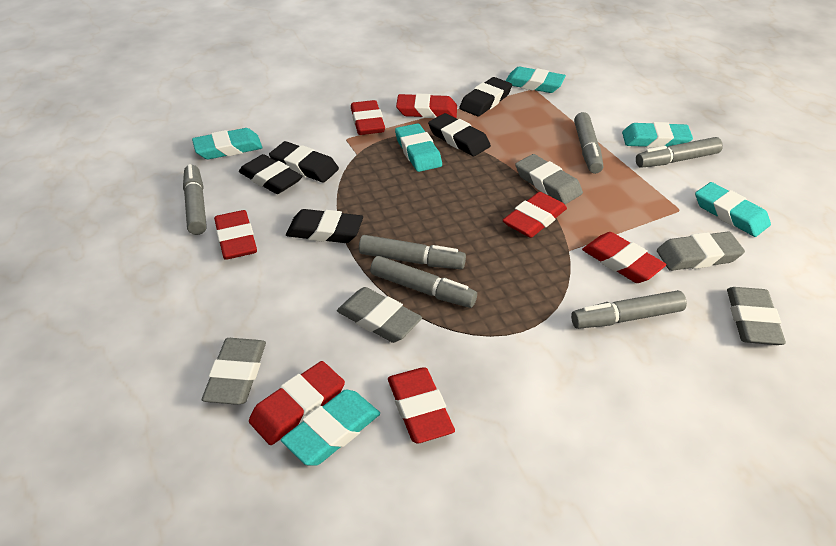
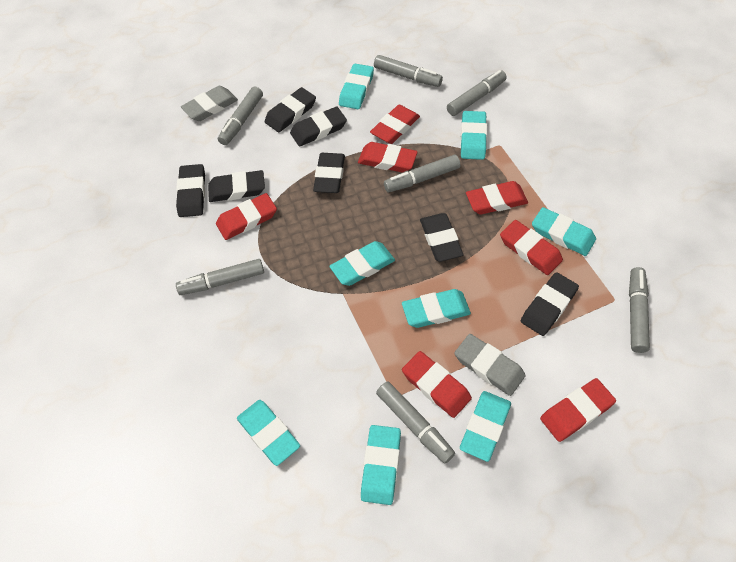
black eraser: [239,154,302,194] [269,141,339,183] [286,209,363,243] [428,113,491,156] [459,77,512,117] = 5 -> [176,164,205,217] [208,170,265,202] [265,87,316,132] [290,107,347,147] [313,153,345,193] [420,213,464,262] [521,272,579,336] = 7
grey eraser: [202,338,266,405] [337,287,422,343] [515,154,583,204] [657,231,745,271] [727,287,786,345] = 5 -> [181,86,238,121] [455,334,526,396] = 2
grey marker: [183,164,207,235] [359,235,466,269] [370,256,477,308] [571,290,687,329] [574,112,603,174] [636,137,723,168] = 6 -> [176,259,264,295] [218,86,263,145] [374,55,443,87] [376,382,455,463] [384,155,460,192] [447,70,507,116] [629,267,650,353] = 7
turquoise eraser: [192,128,263,159] [281,390,380,466] [395,123,442,172] [506,67,566,93] [622,122,693,148] [695,182,771,237] = 6 -> [237,400,300,466] [329,241,395,286] [339,64,374,109] [361,425,401,505] [402,289,471,328] [460,111,487,160] [460,391,511,462] [532,207,596,256] = 8

